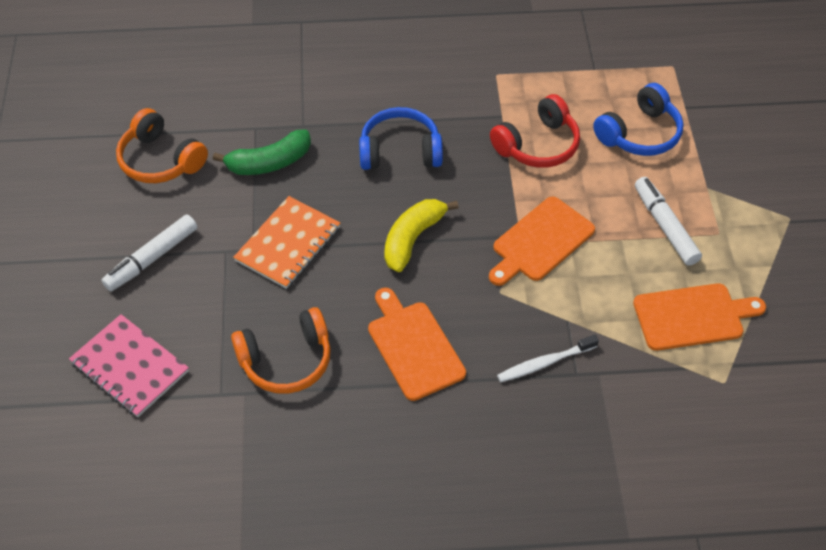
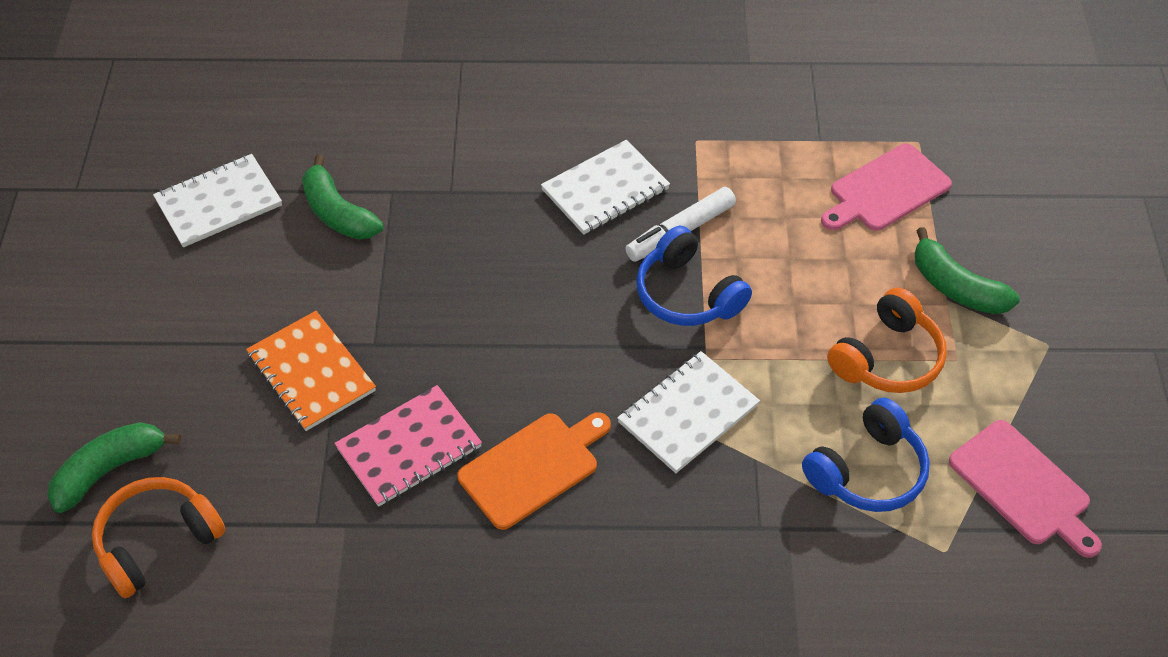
green banana: [213,129,311,175] = 1 -> [47,422,181,513] [302,155,384,240] [915,227,1020,314] = 3
orange cutting board: [368,288,466,401] [489,196,595,286] [633,283,766,351] = 3 -> [457,412,611,530] = 1
pink cutting board: none = 0 -> [821,144,952,231] [949,420,1102,558] = 2
red headphones: [490,94,580,168] = 1 -> none = 0
white marker: [101,214,197,291] [635,177,702,266] = 2 -> [625,187,736,262] = 1
white notebook: none = 0 -> [153,154,282,247] [541,140,670,235] [617,351,760,473] = 3
white toothbrush: [497,335,599,382] = 1 -> none = 0
yellow banana: [384,199,459,272] = 1 -> none = 0

